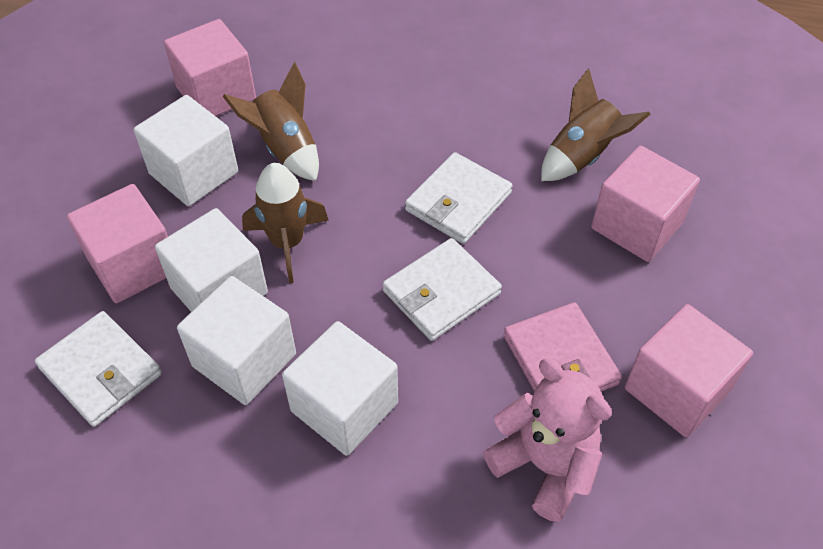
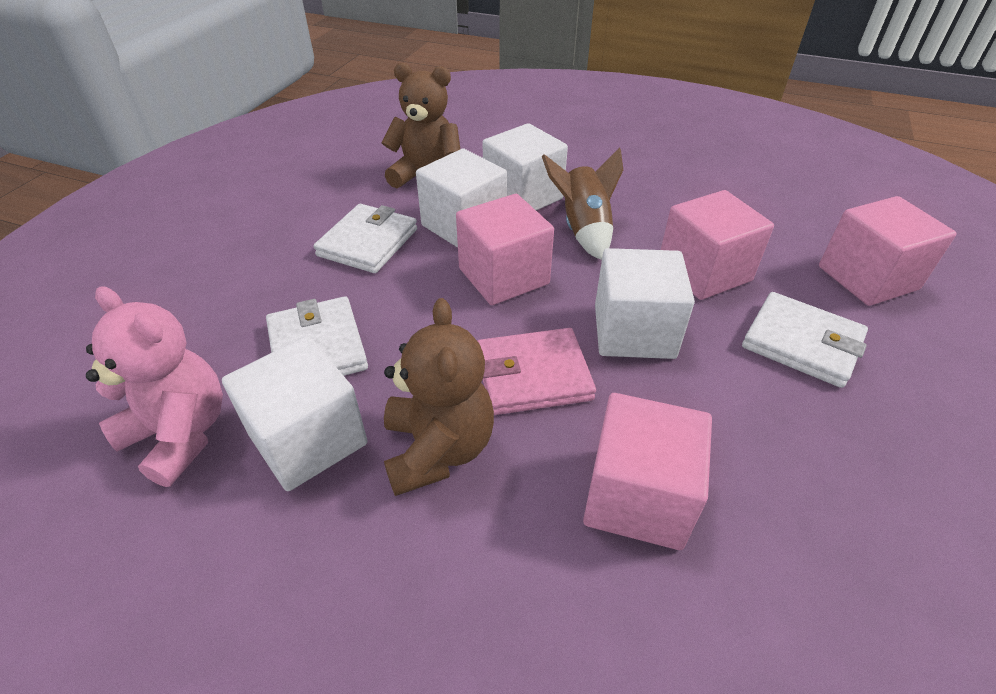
brown rocket: [222,62,319,181] [242,163,329,283] [541,68,651,181] = 3 -> [542,148,623,260] = 1
brown teddy bear: none = 0 -> [382,63,460,188] [384,298,494,496] = 2

